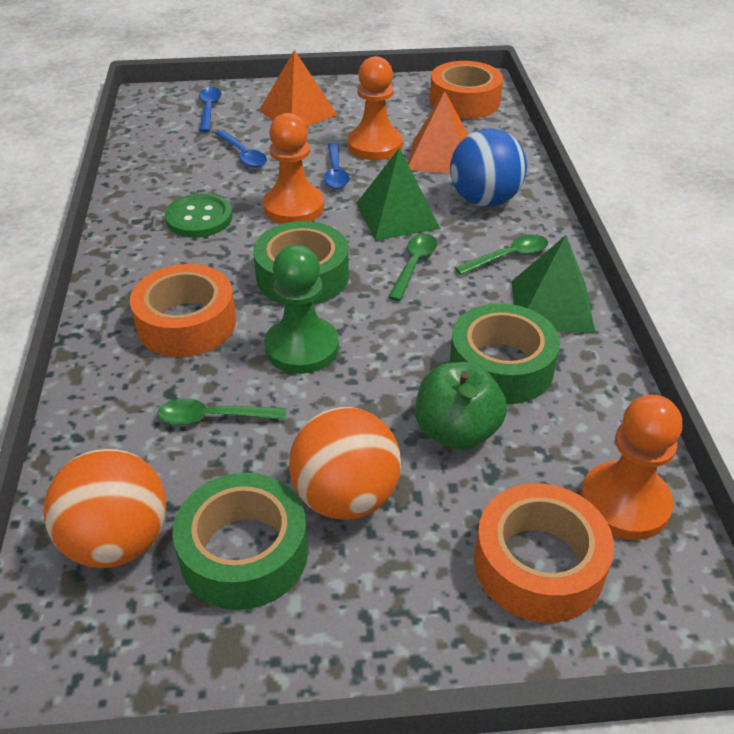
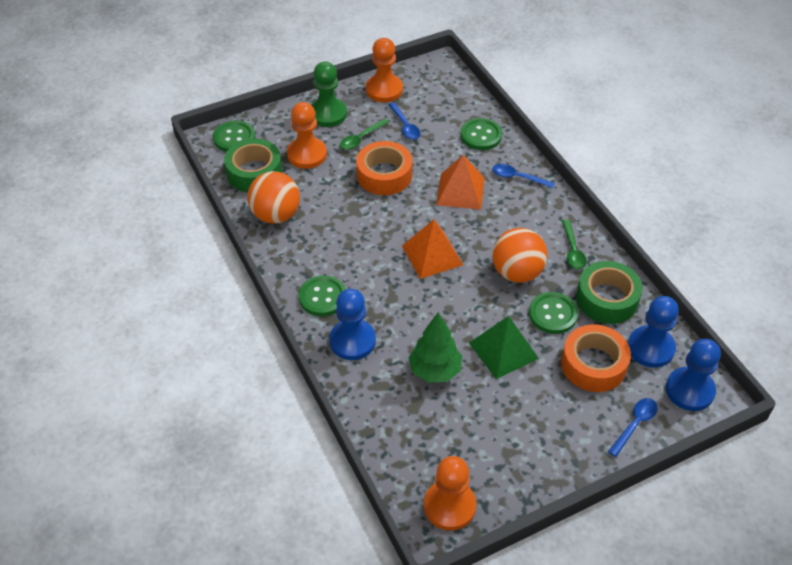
blue ball: [450,129,527,207] = 1 -> none = 0
blue pawn: none = 0 -> [329,289,376,360] [628,296,679,368] [666,339,721,411] = 3
green apple: [415,362,507,450] = 1 -> none = 0
green button: [165,193,232,238] = 1 -> [213,120,255,152] [299,275,346,316] [460,118,502,150] [529,292,578,334] = 4
green pyramid: [356,147,440,240] [511,235,595,333] = 2 -> [469,316,539,379] = 1
green spoon: [157,398,286,425] [388,234,437,301] [455,235,548,275] = 3 -> [340,119,389,150] [562,220,587,269] = 2
green tape: [172,473,308,610] [253,221,349,305] [450,303,560,404] = 3 -> [224,139,282,192] [576,261,643,324] = 2
green tree: none = 0 -> [409,312,462,383] = 1
orange tape: [130,264,236,357] [430,61,503,119] [474,483,614,623] = 3 -> [356,141,413,195] [561,324,631,392] = 2

